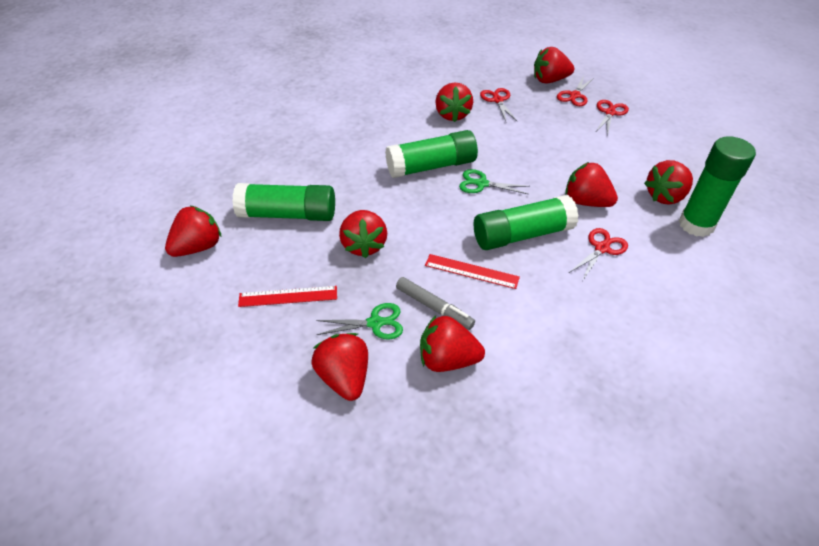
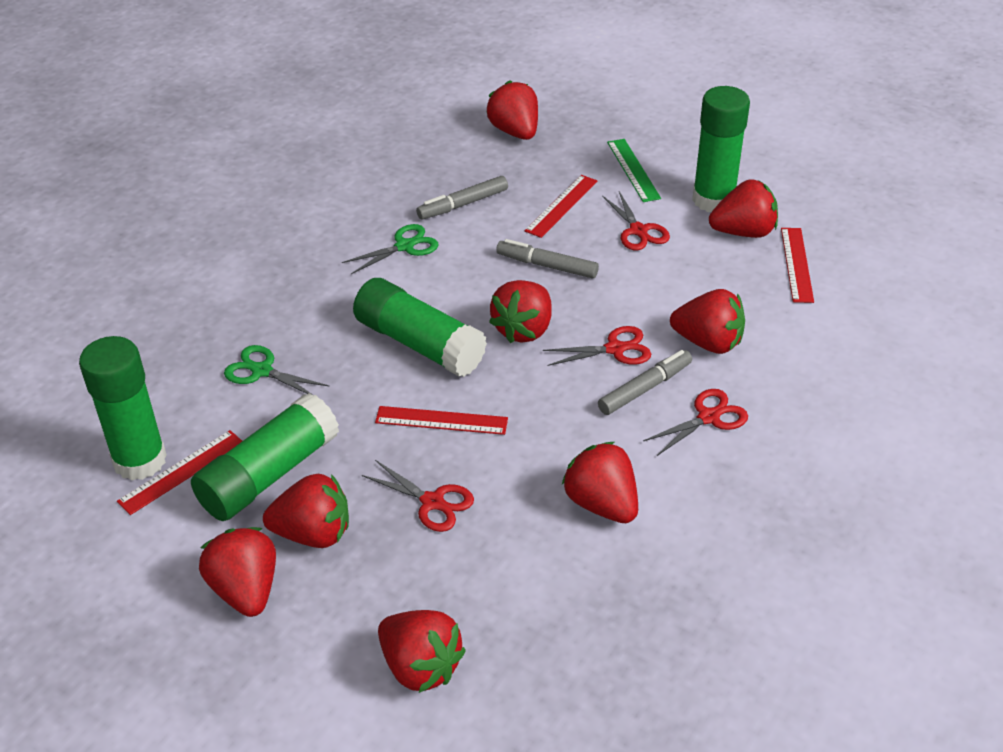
green ruler: none = 0 -> [607,139,661,202] = 1
grey marker: [396,277,475,330] = 1 -> [416,176,508,219] [496,239,599,279] [598,350,692,415] = 3
red ruler: [238,286,337,307] [425,254,520,289] = 2 -> [117,430,242,515] [375,406,508,435] [525,175,597,238] [781,228,814,303] = 4

